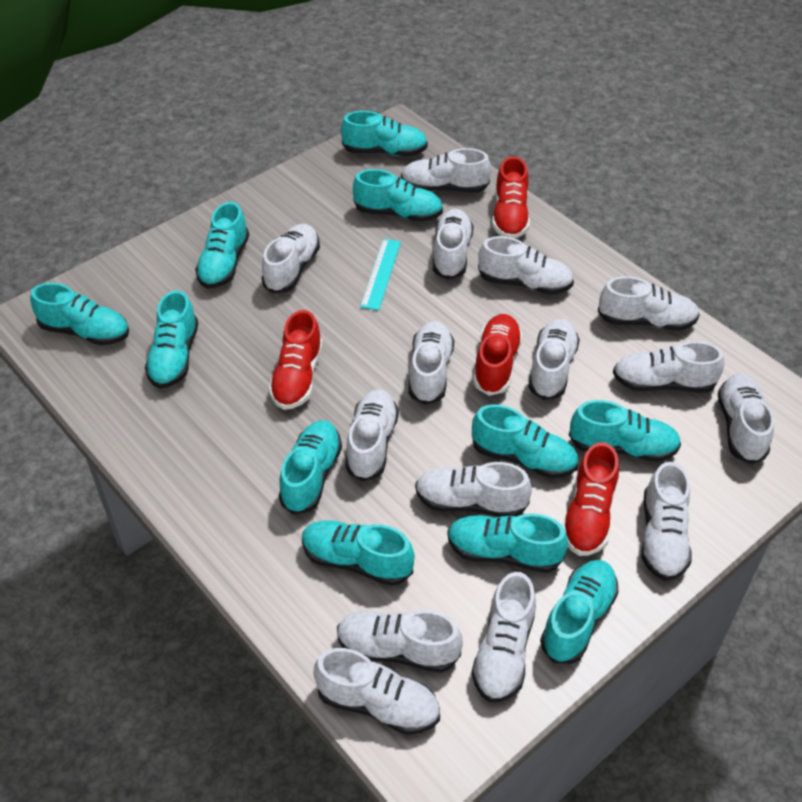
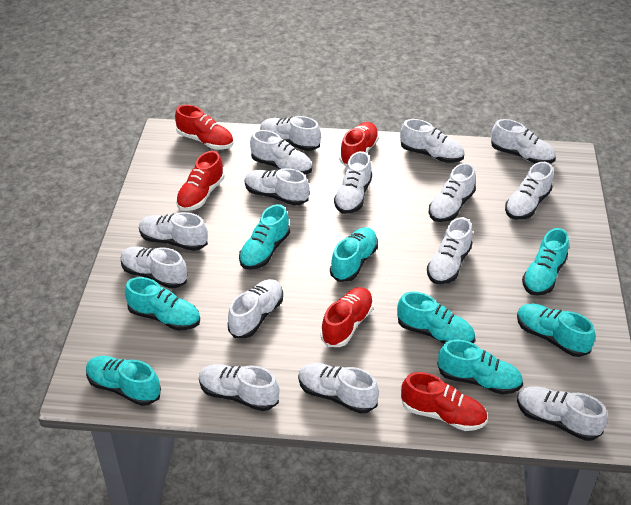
red shoe: [269,310,323,410] [473,314,523,396] [492,157,530,238] [563,442,619,556] = 4 -> [175,105,234,150] [176,151,225,211] [320,287,373,347] [339,122,379,167] [401,372,488,431] = 5
turquoise ruler: [360,239,401,310] = 1 -> none = 0
turquoise shoe: [30,283,129,345] [145,290,198,389] [195,202,249,289] [279,420,342,515] [302,520,415,586] [341,111,428,156] [353,169,443,222] [447,513,568,573] [472,404,578,478] [540,560,619,664] [569,400,681,462] = 11 -> [86,356,161,406] [125,277,200,331] [239,204,290,270] [330,227,378,282] [397,292,475,344] [437,339,523,395] [517,304,595,357] [522,228,569,295] = 8

